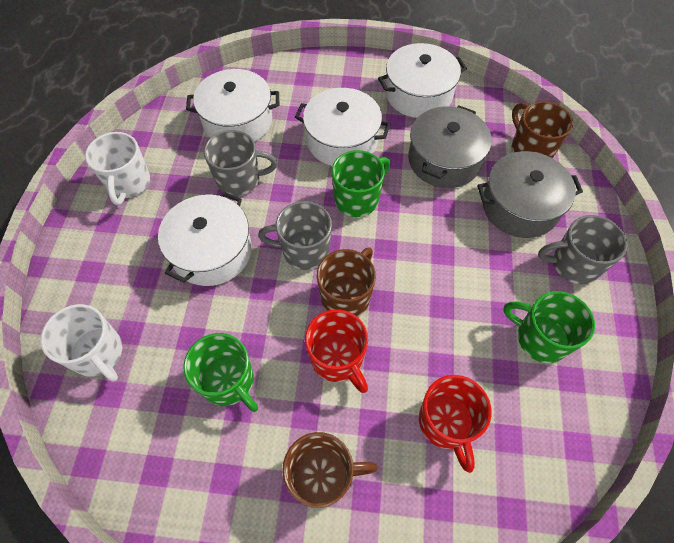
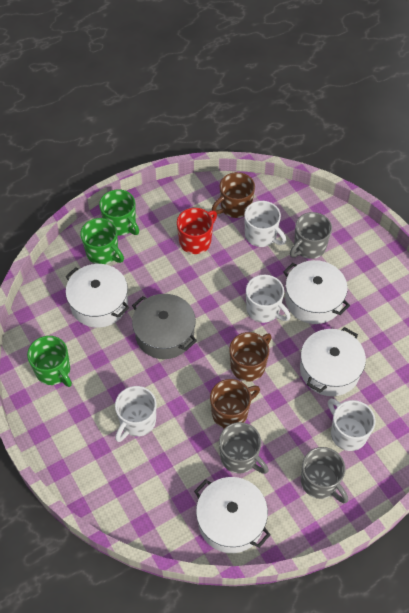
grey pot: [408,106,492,188] [477,151,583,238] = 2 -> [132,294,197,359] = 1
red mug: [305,310,368,393] [419,375,492,473] = 2 -> [177,208,217,254] = 1
white mug: [41,304,122,382] [85,132,150,205] = 2 -> [115,386,156,442] [244,201,286,247] [246,275,291,323] [328,399,376,451] = 4

